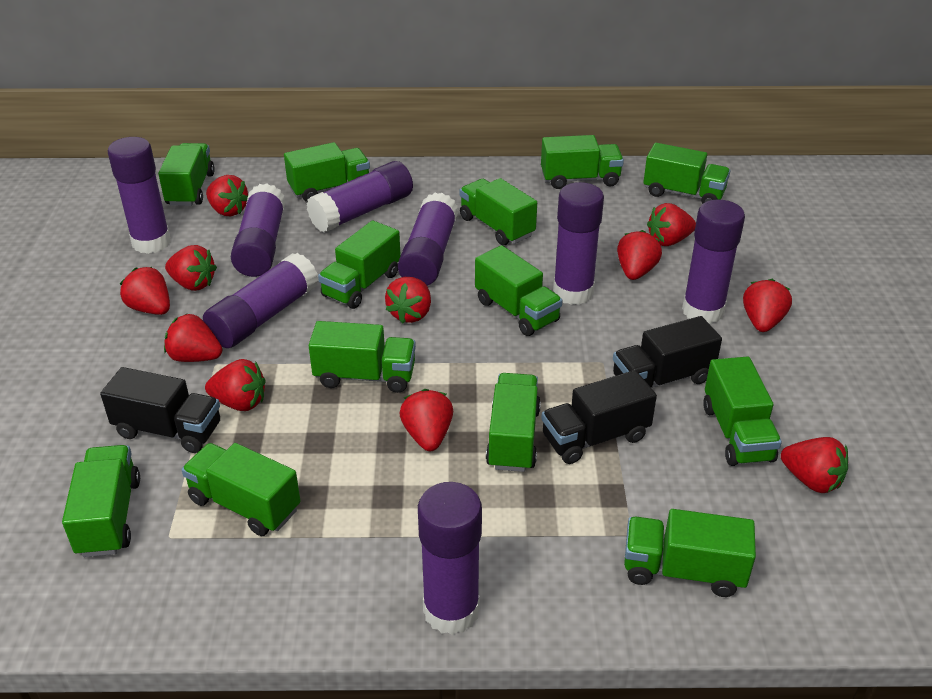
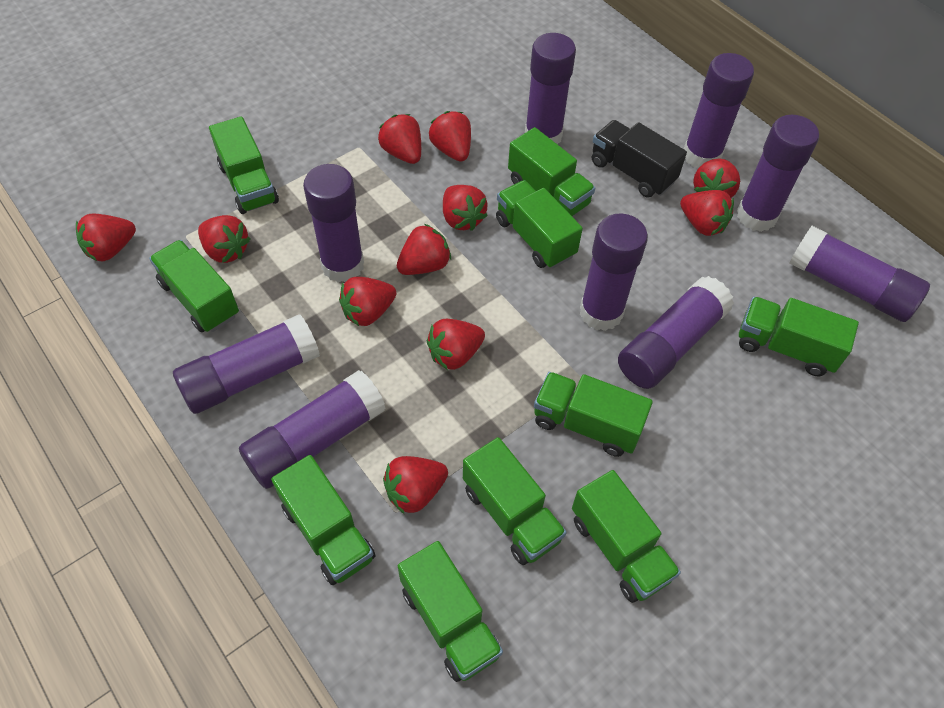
black truck: [100,367,220,453] [541,370,657,464] [613,316,722,388] = 3 -> [592,120,687,198] = 1
green truck: [62,445,140,557] [158,143,215,206] [182,443,301,536] [284,142,370,202] [309,321,416,393] [318,220,401,309] [460,178,537,246] [475,245,562,336] [486,373,541,472] [541,135,624,189] [624,509,756,597] [643,143,730,204] [703,357,782,466] = 13 -> [149,240,239,332] [209,116,279,214] [271,455,375,585] [398,541,503,682] [463,437,567,565] [496,180,583,269] [508,127,595,216] [534,372,653,457] [572,470,681,603] [739,297,859,376] = 10
purple glue stick: [108,137,171,254] [203,253,319,348] [231,183,286,277] [306,161,413,233] [398,193,458,286] [418,482,482,635] [553,182,604,305] [682,200,745,324] = 8 -> [173,314,320,414] [239,370,386,489] [303,164,364,282] [525,33,576,144] [580,214,648,331] [618,276,734,389] [684,53,754,168] [737,115,819,232] [789,226,930,322] = 9

